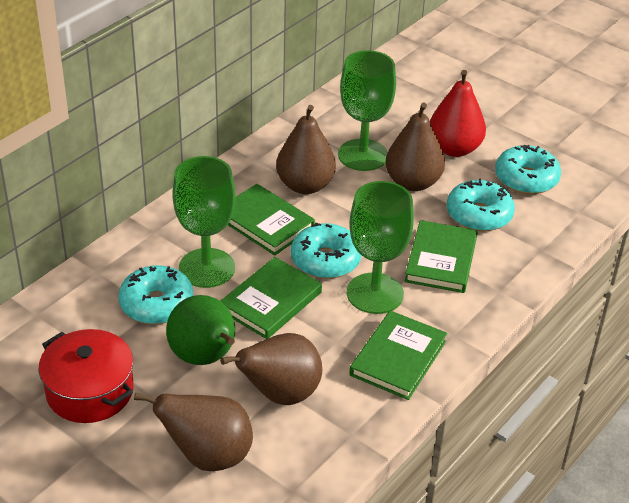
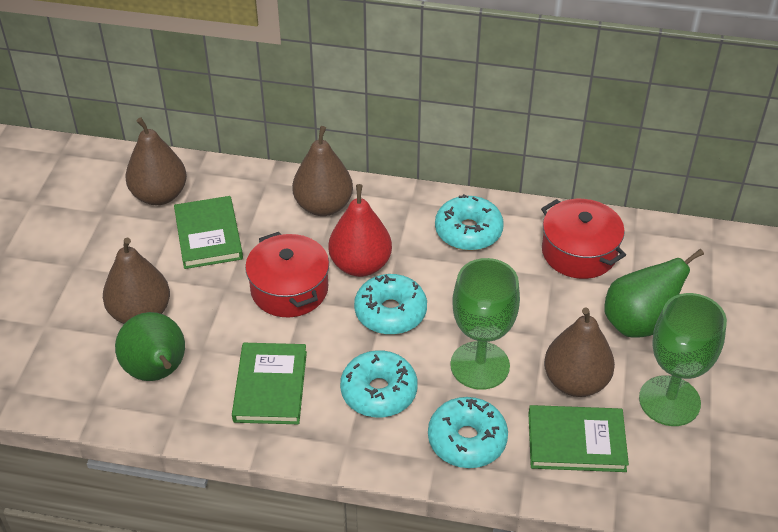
green book: [221,257,322,339] [228,184,315,255] [349,311,447,400] [405,220,478,293] = 4 -> [174,196,243,269] [232,343,307,424] [528,405,629,472] = 3
green goblet: [172,156,236,288] [338,50,396,171] [347,181,414,314] = 3 -> [450,258,520,390] [639,293,727,426] = 2
green pear: [166,295,235,365] = 1 -> [115,312,185,381] [604,249,704,338] = 2
red pot: [38,329,133,423] = 1 -> [245,232,329,317] [541,199,626,279] = 2

